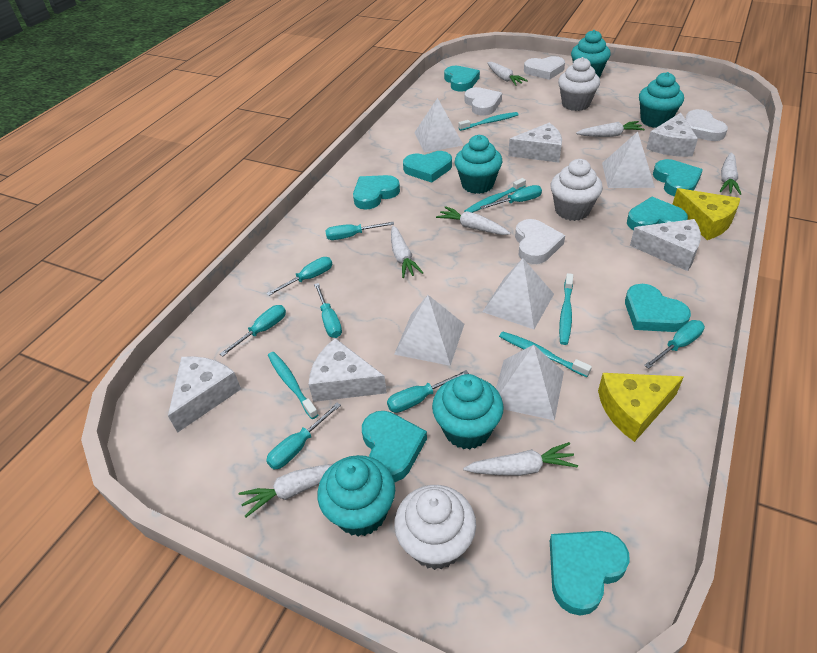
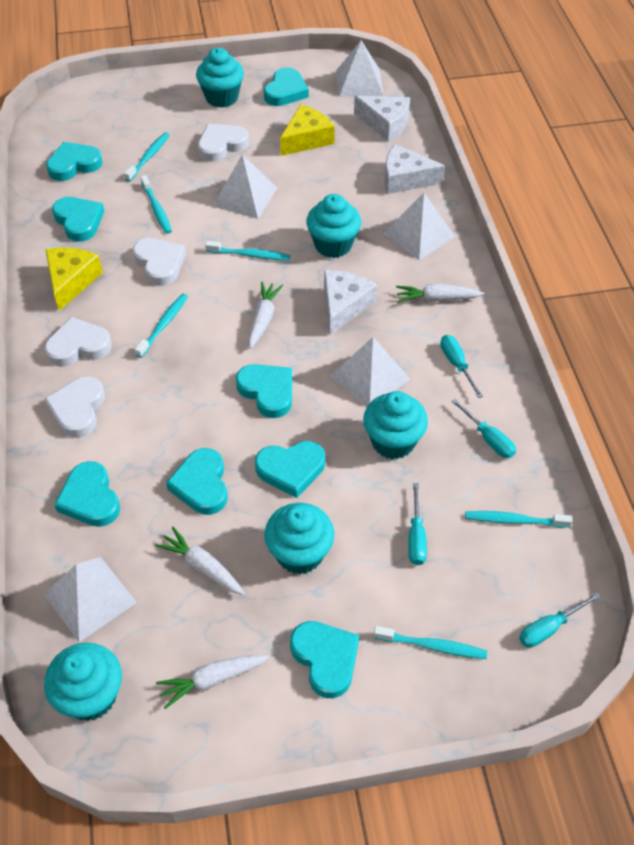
turquoise screwdriver: [220,305,286,357] [266,257,332,296] [266,402,341,469] [314,283,342,338] [326,222,394,240] [387,370,469,413] [480,185,542,209] [644,320,705,369] = 8 -> [408,483,427,565] [440,335,483,398] [451,399,516,458] [519,592,601,648] = 4
turquoise toothbrush: [268,352,318,419] [458,112,518,131] [464,178,526,213] [499,331,592,377] [559,273,573,345] = 5 -> [124,132,170,182] [135,294,188,358] [141,175,172,234] [205,241,290,261] [374,626,487,659] [465,511,573,528] = 6
white carrot: [239,464,333,518] [391,226,423,278] [436,206,511,235] [463,442,578,476] [487,62,528,86] [576,121,645,137] [720,152,741,195] = 7 -> [155,527,245,595] [156,655,270,709] [248,282,283,349] [396,284,484,303] = 4
white cheese: [168,356,241,433] [309,338,387,402] [508,123,562,163] [630,219,701,271] [646,113,698,157] = 5 -> [324,270,377,335] [354,96,410,142] [384,144,445,194] = 3
white cupcake: [394,485,476,570] [551,159,603,221] [558,57,600,111] = 3 -> none = 0

